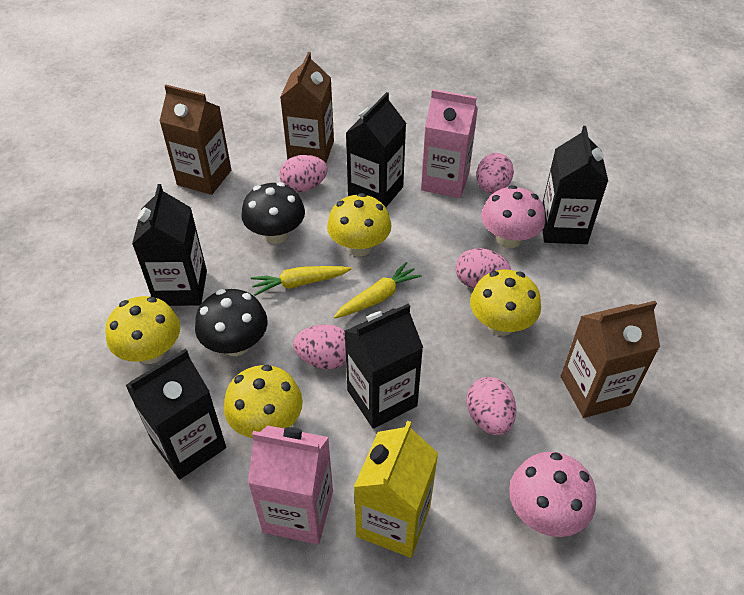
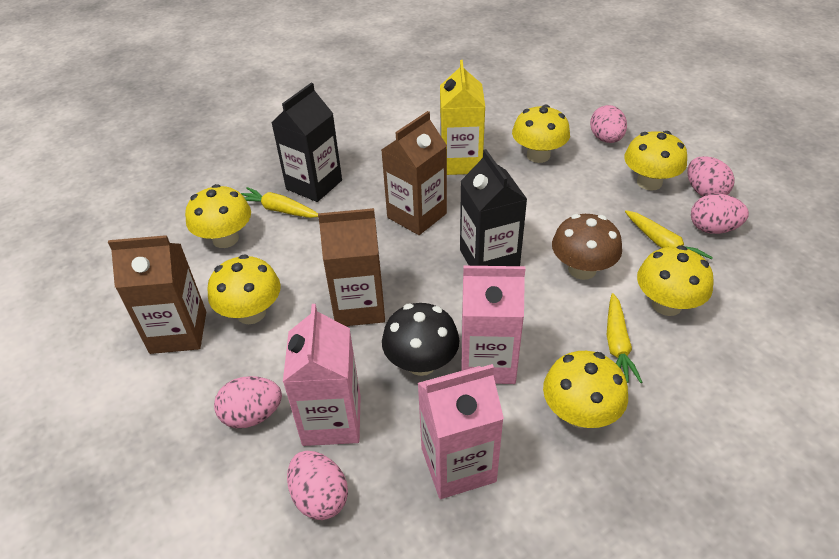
black carton: [125,349,226,479] [132,184,207,306] [344,304,423,429] [346,92,406,207] [542,126,608,244] = 5 -> [271,83,342,202] [460,149,527,266] = 2
black mushroom: [195,289,268,356] [241,182,305,244] = 2 -> [382,303,460,376] = 1
brown mushroom: none = 0 -> [552,214,622,280] = 1
pink carton: [248,425,333,544] [421,89,478,198] = 2 -> [283,304,361,446] [418,364,504,499] [461,266,525,384] = 3
pink mushroom: [481,185,545,248] [509,452,596,537] = 2 -> none = 0
yellow carrot: [251,266,351,296] [334,262,422,318] = 2 -> [241,187,318,218] [607,293,642,383] [625,210,713,259] = 3
yellow mushroom: [105,296,180,364] [224,365,303,438] [327,193,392,256] [470,270,541,336] = 4 -> [185,184,251,248] [207,254,281,324] [512,105,570,163] [543,351,628,428] [624,131,687,191] [637,246,714,316] = 6

